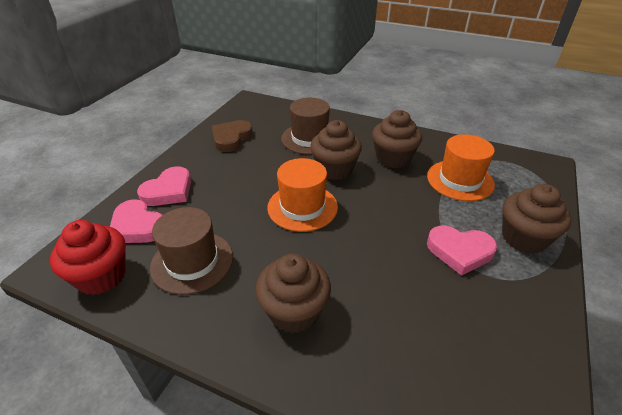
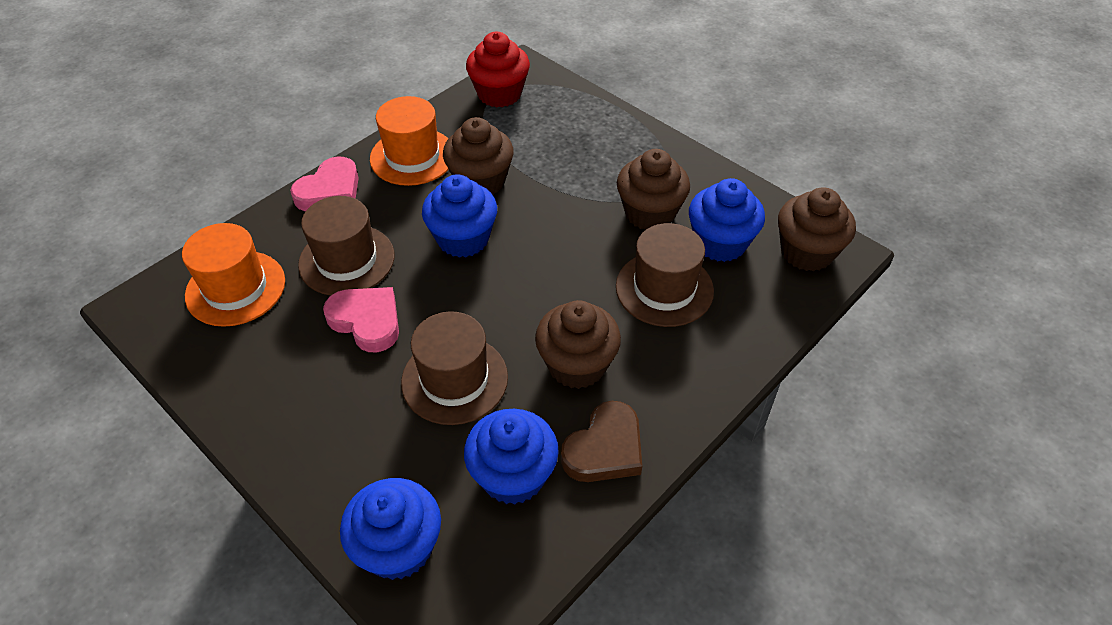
blue cupcake: none = 0 -> [340,478,441,580] [422,174,497,258] [464,409,559,505] [689,178,765,262] = 4
brown hat: [150,207,233,295] [281,98,330,155] = 2 -> [298,196,395,296] [401,311,508,425] [616,223,714,327] = 3
pink heart: [110,199,162,243] [137,166,191,206] [427,226,497,276] = 3 -> [290,156,359,211] [323,287,399,352] = 2

